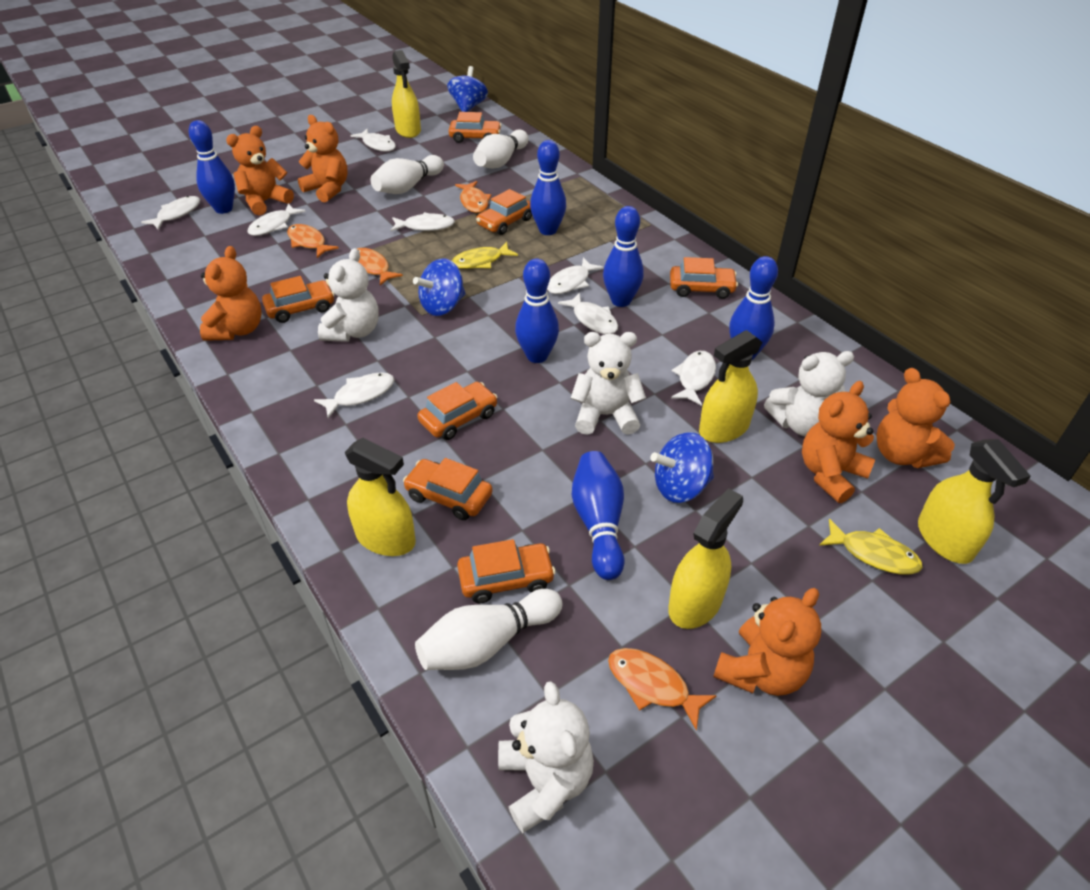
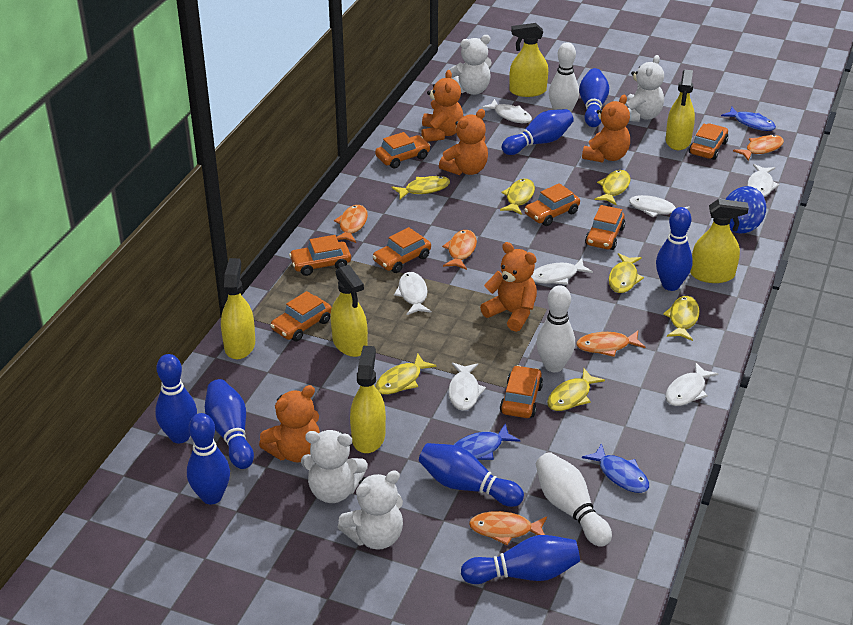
blue bowling pin: [189,120,235,214] [515,259,559,363] [530,140,566,235] [572,451,625,580] [603,206,644,307] [729,256,778,360] = 6 -> [155,354,197,443] [187,413,230,504] [205,379,254,469] [419,443,524,507] [461,535,580,584] [502,109,574,155] [579,68,609,127] [656,207,693,291] = 8
blue fish: none = 0 -> [454,423,520,460] [582,443,649,493] [721,107,776,131] = 3
blue spinning top: [413,258,465,316] [447,66,488,112] [650,432,714,503] = 3 -> [725,186,766,233] = 1
orange car: [262,276,335,323] [403,458,493,520] [418,382,497,440] [449,112,502,143] [457,539,556,603] [476,189,532,235] [670,257,738,299] = 7 -> [270,291,332,341] [289,235,351,276] [372,227,431,273] [375,132,431,168] [500,365,543,418] [524,183,580,226] [585,205,625,250] [689,123,728,160] = 8
orange fish: [287,224,339,258] [357,248,403,285] [455,181,492,213] [608,648,717,730] = 4 -> [334,205,368,243] [442,230,477,270] [469,511,547,545] [576,331,645,357] [733,135,784,161] = 5
orange teddy bear: [200,246,261,341] [226,126,294,215] [298,115,347,203] [713,588,821,696] [802,381,875,503] [877,368,955,468] = 6 -> [259,385,320,462] [421,70,464,142] [439,109,488,175] [480,242,537,332] [582,95,630,163] = 5
white fish: [141,196,200,230] [248,204,306,236] [314,372,395,418] [351,129,396,151] [390,212,455,231] [547,257,604,294] [558,293,618,334] [671,351,716,406] = 8 -> [394,272,432,315] [448,363,486,411] [481,99,532,123] [531,258,593,285] [629,195,690,217] [665,362,718,406] [747,164,780,197] = 7
yellow fish: [452,242,518,269] [819,519,923,575] = 2 -> [375,353,437,394] [391,176,450,199] [500,179,535,215] [547,368,605,411] [595,170,630,205] [609,253,644,293] [663,296,699,341] = 7
yellow spray bottle: [345,437,416,556] [392,50,421,138] [668,488,743,629] [699,330,763,443] [918,439,1031,564] = 5 -> [221,258,255,359] [331,265,368,357] [350,346,386,453] [509,23,548,97] [666,70,695,150] [690,199,749,283] = 6

